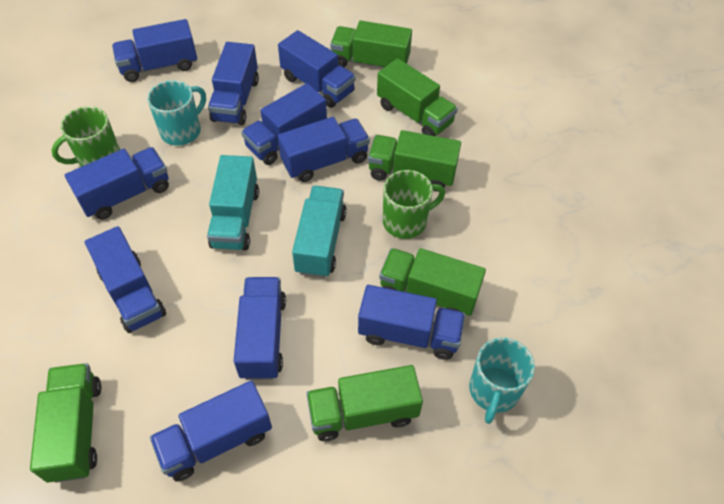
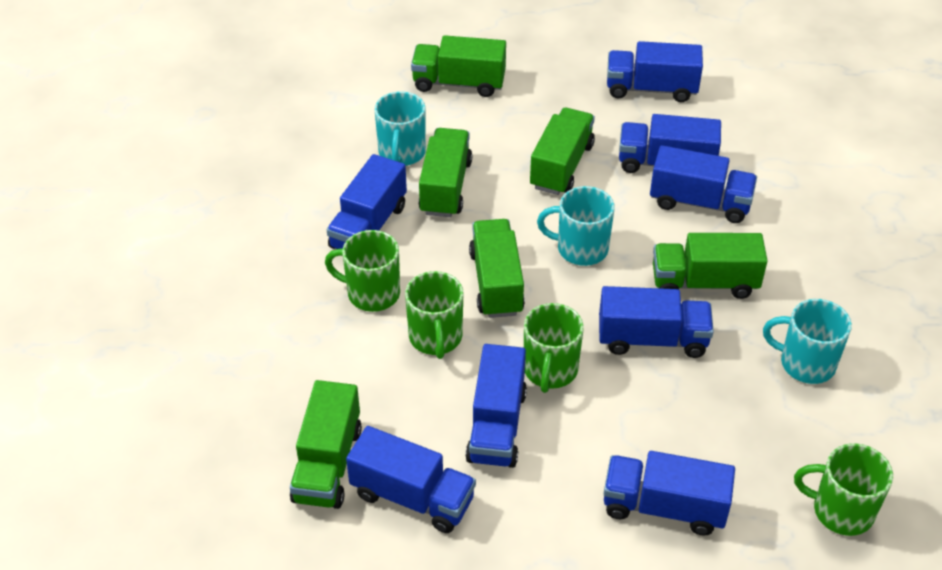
blue truck: [65,147,169,220] [85,226,166,333] [112,19,197,82] [150,381,272,482] [208,42,259,125] [234,277,286,380] [241,83,327,165] [278,30,356,108] [278,117,370,182] [358,285,465,360] = 10 -> [327,154,407,249] [346,426,476,533] [465,344,527,468] [599,286,714,358] [604,451,735,536] [607,41,703,102] [619,114,721,173] [650,145,757,223] = 8
green mug: [51,106,120,167] [383,170,445,239] = 2 -> [325,230,400,312] [405,271,463,359] [524,303,584,393] [794,443,893,536] = 4
turquoise mug: [147,80,206,146] [469,338,535,424] = 2 -> [375,91,426,166] [537,186,615,266] [763,299,852,384] = 3
turquoise truck: [207,155,259,250] [292,186,347,278] = 2 -> none = 0

